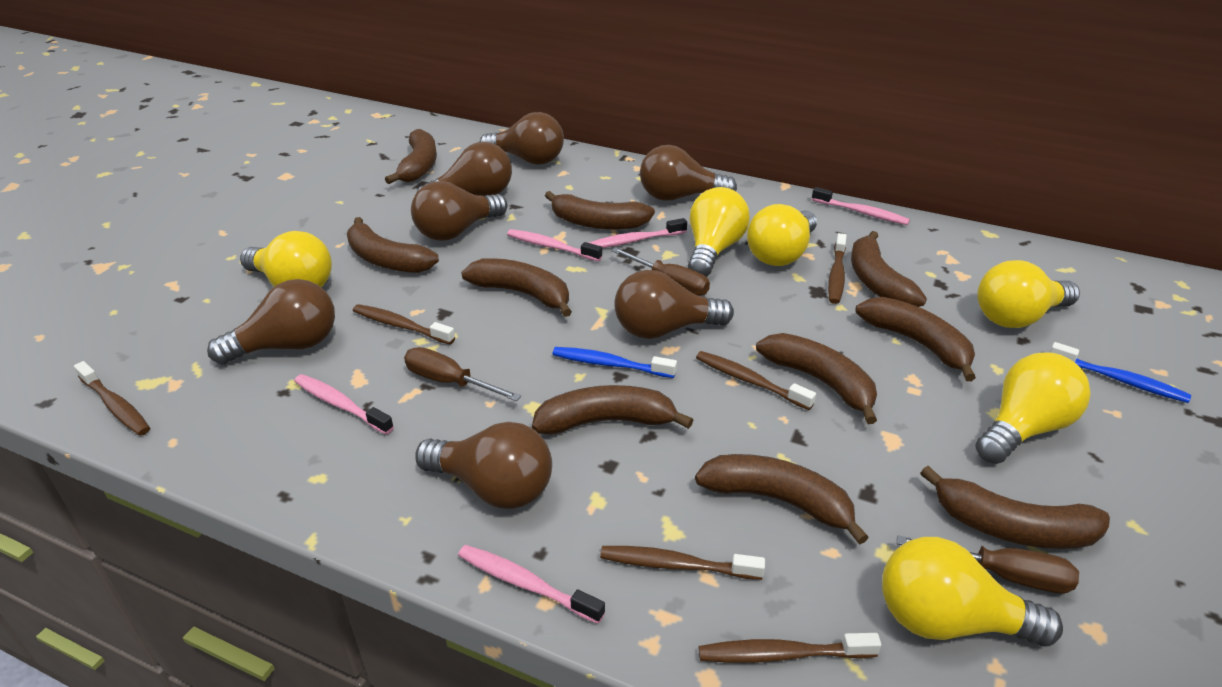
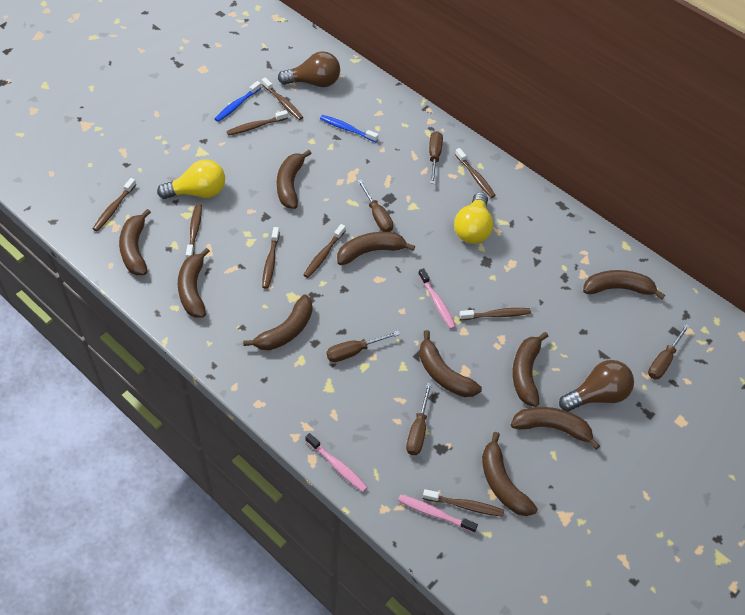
brown light bulb: [207,279,335,364] [411,181,507,241] [415,422,552,509] [417,142,512,196] [480,112,564,165] [614,270,734,339] [640,145,737,201] = 7 -> [278,51,340,87] [559,360,634,412] = 2
brown screwdriver: [404,347,521,401] [611,247,710,296] [897,535,1079,593] = 3 -> [326,331,400,362] [357,180,393,232] [406,383,432,455] [429,131,443,184] [648,324,690,379] = 5
brown toothbrush: [74,361,150,436] [353,304,455,344] [600,546,765,580] [696,351,816,410] [699,633,881,663] [828,233,847,304] = 6 -> [93,178,136,231] [186,203,202,258] [227,110,288,136] [262,77,303,120] [262,227,280,289] [304,224,345,278] [423,489,504,517] [455,148,496,198] [459,308,531,320] = 9
pink toothbrush: [294,374,394,434] [458,545,605,624] [507,229,602,261] [589,218,687,248] [812,187,910,225] = 5 -> [305,433,368,492] [398,494,478,533] [418,268,456,329] = 3
yellow light bulb: [240,231,332,287] [688,187,750,277] [747,204,817,266] [882,537,1063,646] [975,352,1091,464] [977,260,1080,328] = 6 -> [157,159,225,199] [454,192,493,244] = 2

